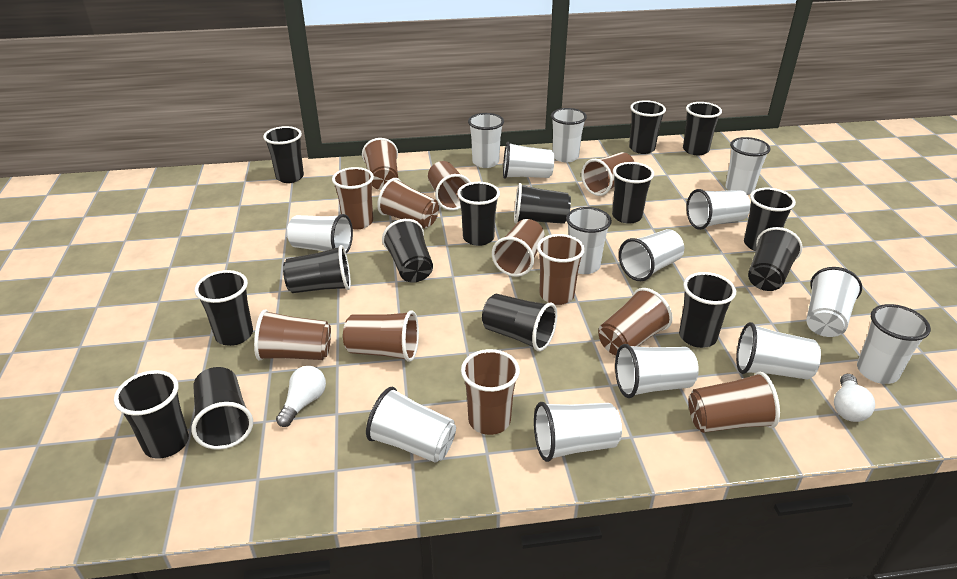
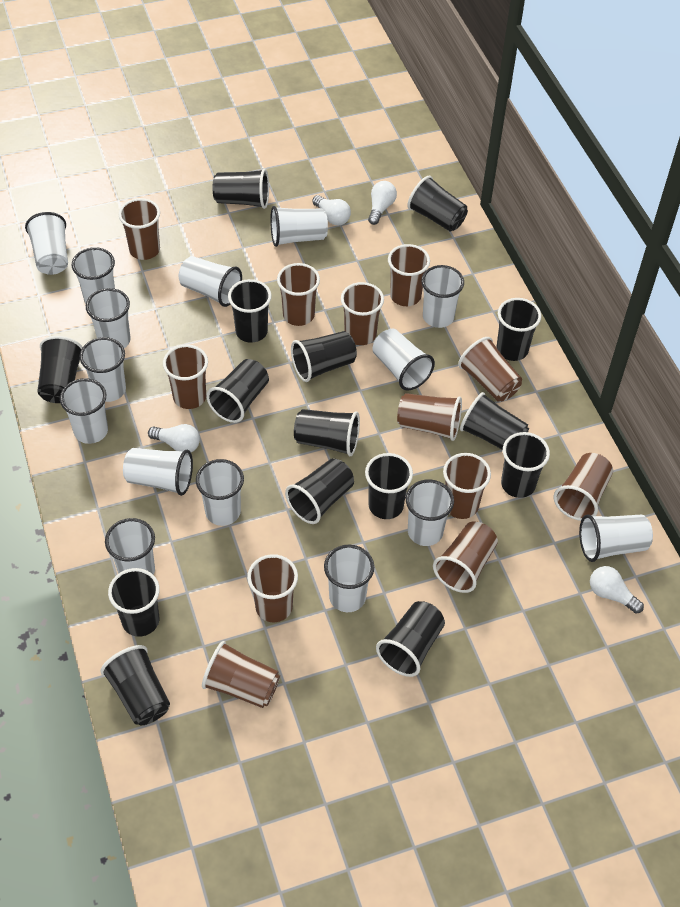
white cup: [287,214,353,254] [366,387,456,462] [468,113,504,168] [503,142,555,179] [534,402,622,462] [551,108,587,162] [566,207,612,274] [615,344,699,398] [619,229,684,281] [686,189,751,230] [725,137,771,195] [736,322,821,380] [806,267,862,337] [857,304,931,384] = 14 -> [25,212,68,275] [60,378,108,444] [72,247,115,304] [80,337,126,402] [86,288,131,348] [105,518,155,575] [123,448,193,496] [179,256,242,307] [196,459,244,526] [270,206,328,247] [324,545,374,612] [372,329,435,390] [406,479,454,546] [421,265,464,328] [579,514,653,562] = 15
white light bulb: [276,366,326,427] [834,374,875,422] = 2 -> [148,424,200,452] [312,195,351,225] [368,181,397,225] [590,566,644,614] = 4

